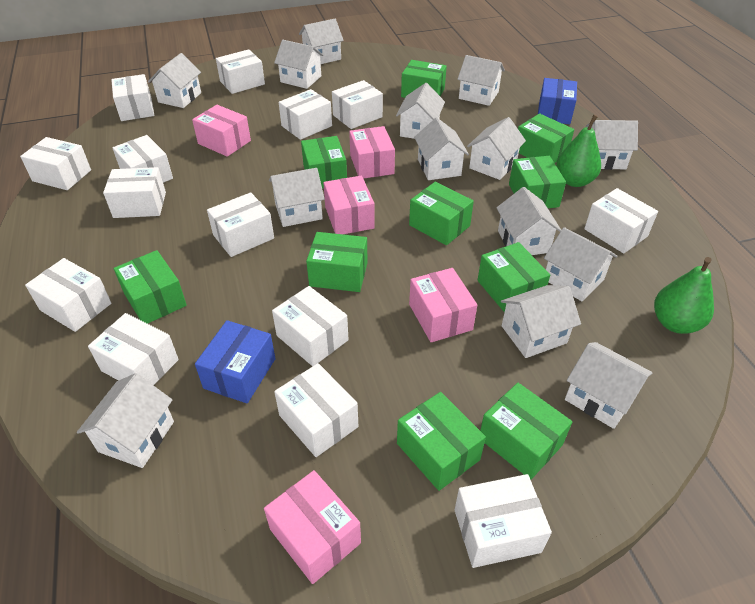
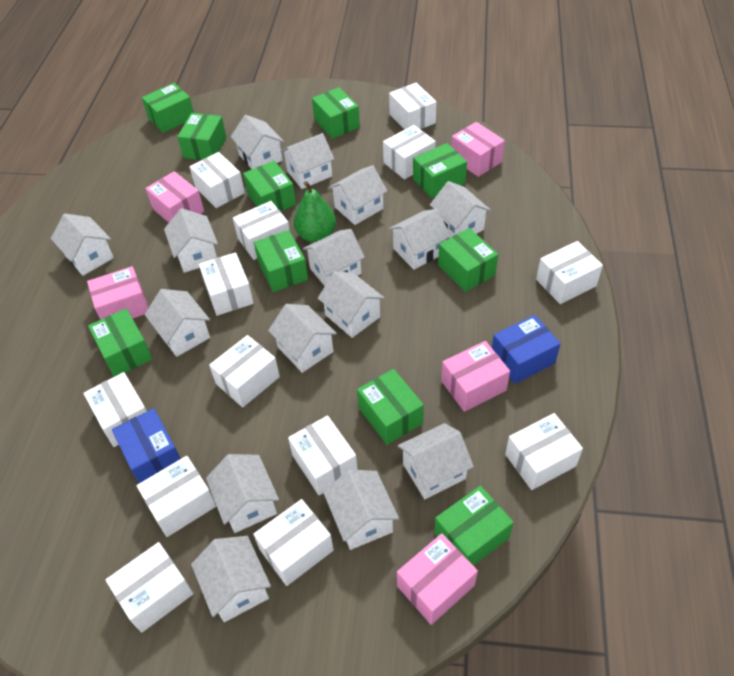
green pear: [556,115,601,187] [654,257,714,334] = 2 -> [294,181,336,242] = 1
white box: [20,137,91,190] [25,258,111,332] [88,313,179,385] [103,167,166,218] [111,74,154,121] [112,135,173,183] [207,192,274,257] [216,49,265,94] [272,286,349,366] [274,363,358,457] [279,89,332,140] [332,80,383,129] [455,474,552,568] [584,188,658,253] = 14 -> [83,372,147,447] [106,542,194,633] [137,456,216,537] [190,152,245,208] [199,252,254,316] [209,335,280,407] [233,201,290,260] [253,499,334,586] [288,415,358,495] [383,125,436,179] [389,83,437,130] [505,413,583,490] [536,241,603,304] = 13
white house: [77,373,174,468] [148,53,201,108] [269,168,325,227] [274,40,323,89] [299,19,344,64] [396,83,445,139] [414,118,469,180] [458,55,505,106] [467,117,526,180] [497,187,561,255] [501,285,581,358] [544,227,618,301] [565,342,653,429] [586,120,638,170] = 14 -> [51,213,114,276] [145,289,210,357] [164,208,218,273] [191,536,271,622] [206,454,279,533] [231,115,284,169] [268,304,337,373] [280,133,334,189] [303,229,365,286] [318,271,385,338] [323,469,399,550] [328,165,387,225] [389,209,451,270] [398,423,474,499] [430,181,491,238] = 15

